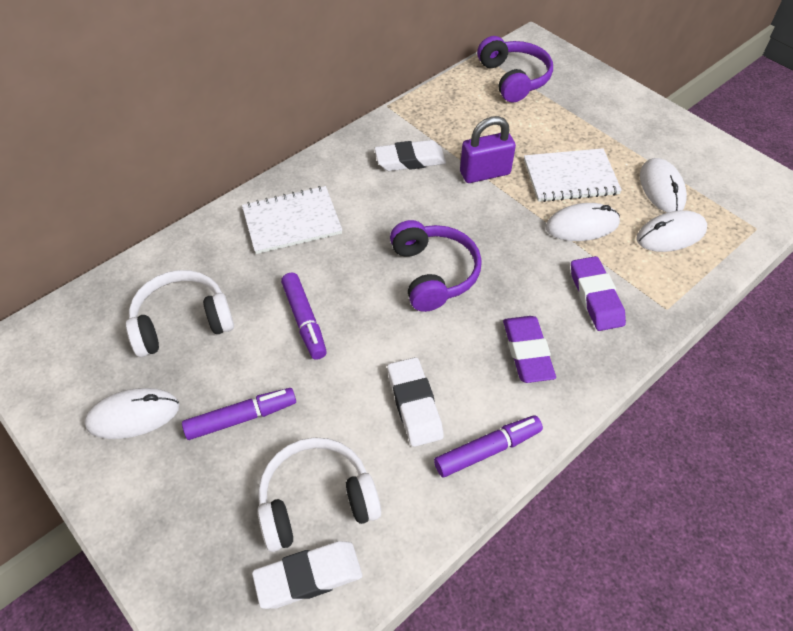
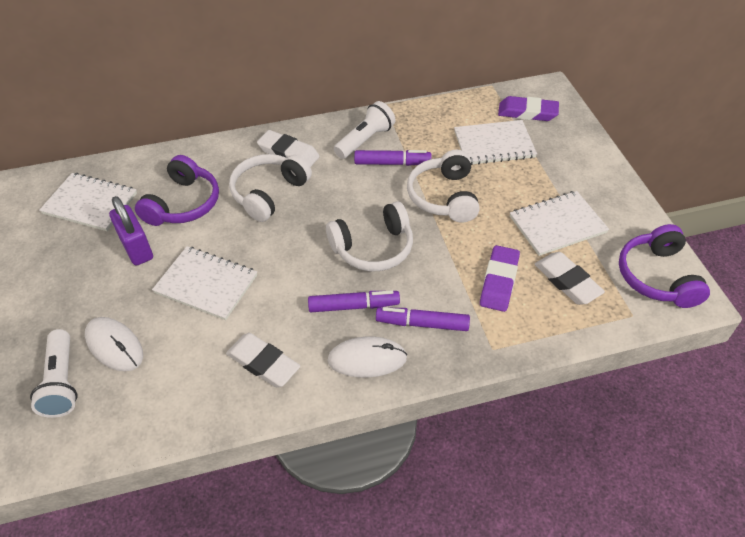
white flashlight: none = 0 -> [30,329,77,418] [334,101,395,159] = 2
white headphones: [126,270,234,357] [257,437,381,552] = 2 -> [229,154,312,222] [326,201,413,271] [407,150,480,223] = 3
white mouse: [84,388,179,439] [546,203,620,241] [636,210,707,252] [640,158,687,213] = 4 -> [85,317,143,371] [327,336,407,378] = 2
white notebook: [242,186,342,254] [524,148,622,202] = 2 -> [39,173,137,231] [152,246,257,320] [454,120,537,165] [510,191,609,256] = 4

